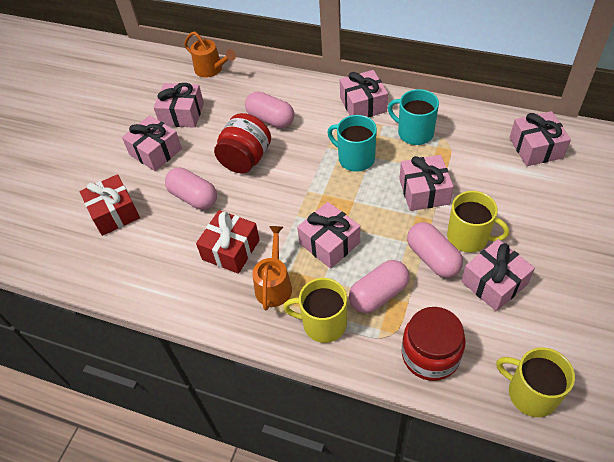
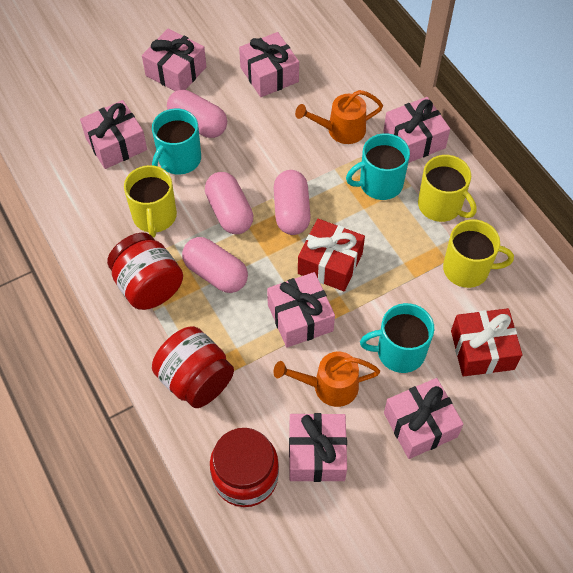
red jar: [214,113,271,173] [402,307,466,381] = 2 -> [107,233,183,310] [152,326,234,408] [210,428,279,507] = 3
turquoise mug: [327,115,377,172] [388,89,439,145] = 2 -> [152,109,201,175] [346,133,410,200] [360,303,434,373] = 3

